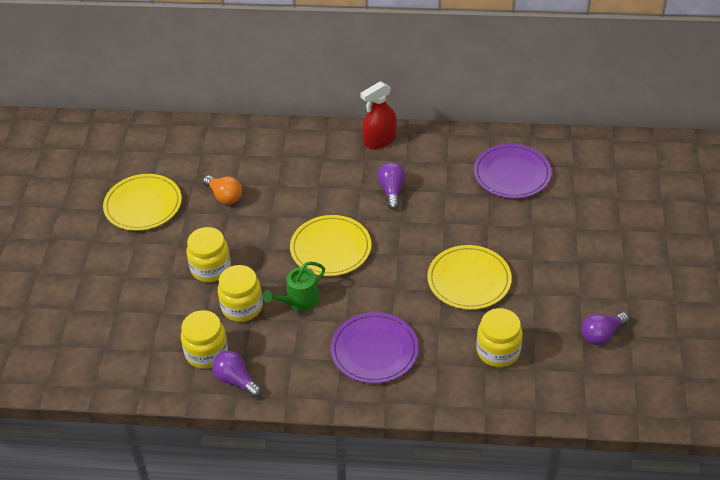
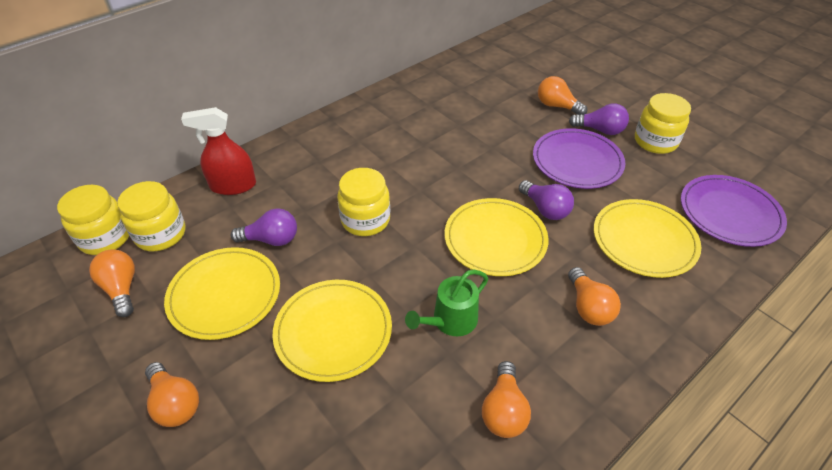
orange light bulb: [203,175,242,205] = 1 -> [89,249,135,317] [145,362,199,427] [482,361,531,438] [538,76,587,115] [568,267,621,326] = 5
yellow plate: [103,174,182,231] [290,215,371,276] [427,245,512,310] = 3 -> [164,247,280,340] [272,280,392,382] [445,198,549,276] [594,199,701,278] = 4

